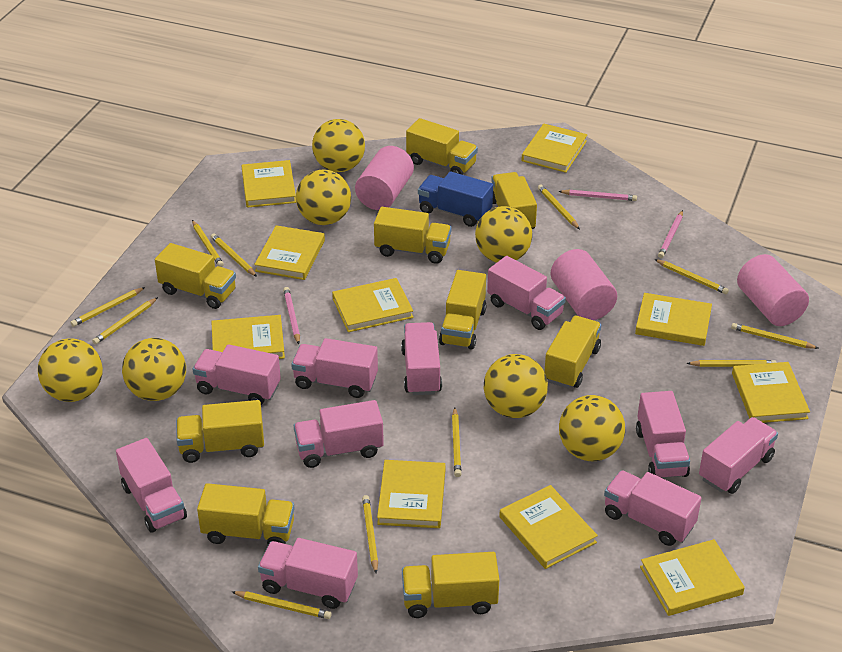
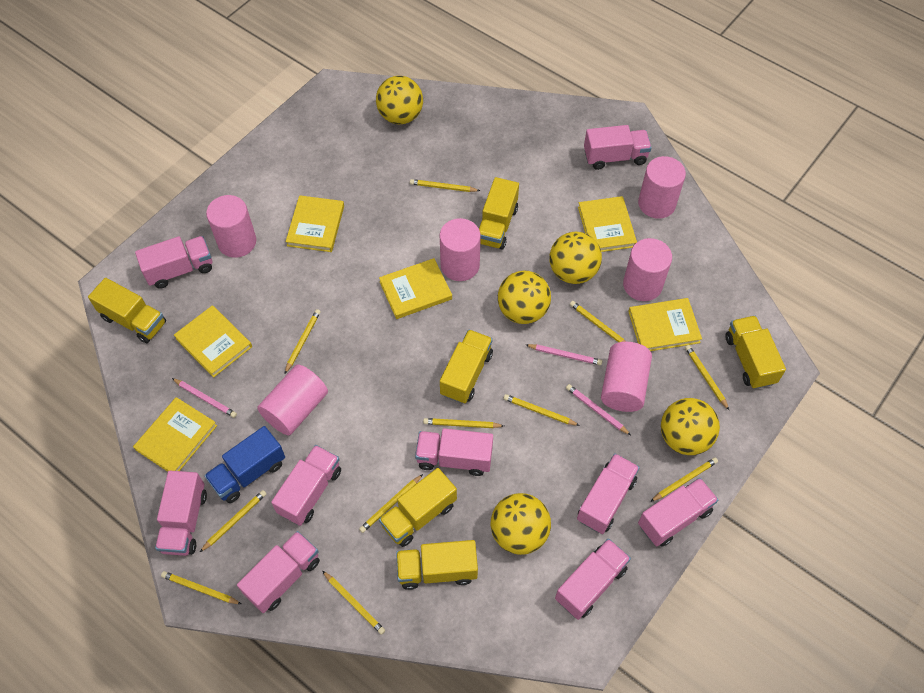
pink cylinder: [355,146,414,210] [551,249,617,320] [737,254,809,326] = 3 -> [206,195,256,258] [257,364,328,435] [440,218,481,281] [601,342,652,412] [623,238,672,301] [638,156,686,219] = 6
pink truck: [116,438,187,533] [193,344,281,405] [258,538,358,609] [291,338,378,398] [294,400,384,468] [401,322,442,395] [487,256,566,330] [604,470,701,546] [636,391,690,478] [699,417,778,494] = 10 -> [135,236,212,289] [155,471,207,556] [237,531,320,613] [271,445,341,526] [415,428,493,476] [555,538,631,620] [577,453,640,534] [584,125,652,170] [638,478,718,547] = 9
yellow ball: [38,338,103,402] [122,338,186,401] [296,170,351,225] [312,119,365,172] [475,206,532,263] [484,354,548,418] [559,395,625,461] = 7 -> [376,76,423,124] [491,493,551,555] [498,271,551,324] [549,232,602,284] [661,398,720,455] = 5
yellow book: [211,315,285,359] [242,160,296,208] [254,225,325,280] [332,278,413,332] [377,460,446,528] [499,485,598,569] [521,124,587,173] [635,293,712,346] [640,539,745,616] [732,362,810,423] = 10 -> [133,397,217,472] [174,305,252,377] [286,195,344,252] [379,258,452,319] [578,196,637,252] [628,298,702,351] = 6
yellow truck: [155,243,236,309] [176,400,264,463] [197,483,295,545] [374,207,451,264] [402,552,499,618] [406,118,478,175] [439,270,487,350] [491,172,537,229] [544,316,601,389] = 9 -> [88,278,166,343] [379,468,457,547] [396,540,478,590] [440,330,493,404] [479,177,519,250] [725,316,786,389] = 6

